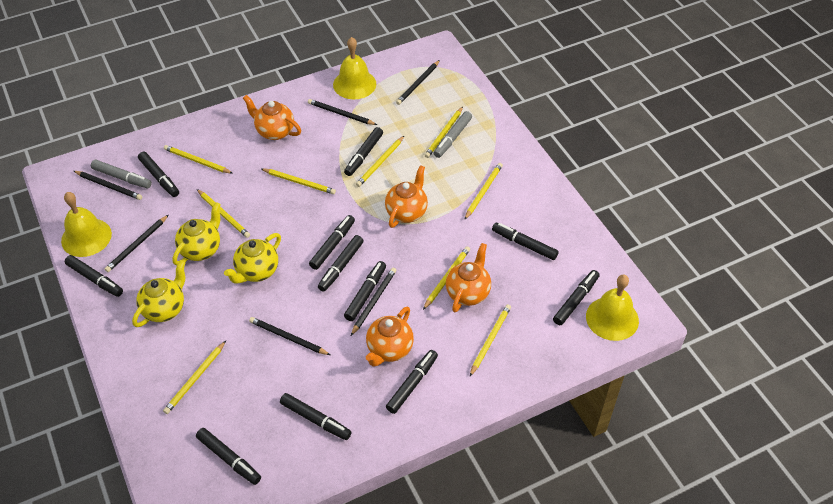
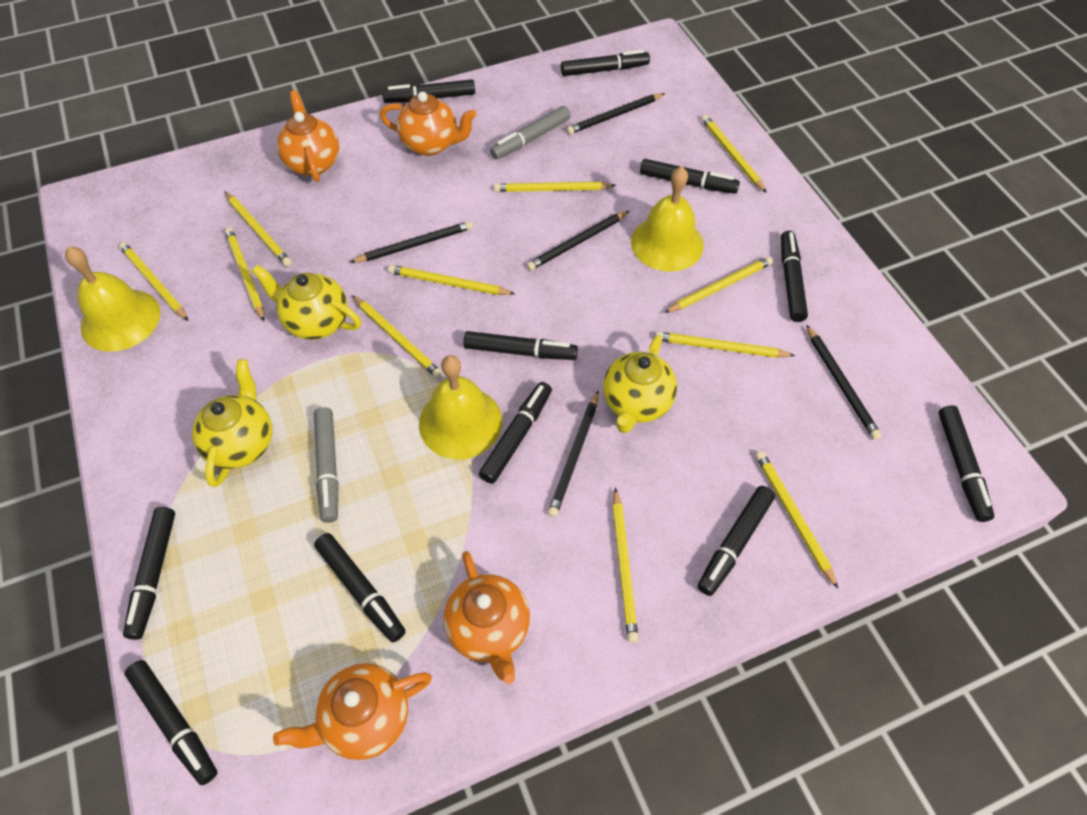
black pencil: [74,171,142,200] [105,215,168,272] [249,317,330,355] [308,99,377,125] [351,268,396,336] [396,60,440,105] = 6 -> [351,221,473,263] [527,210,630,271] [548,390,599,517] [566,93,665,134] [806,325,882,440] = 5
yellow pencil: [163,341,226,414] [164,145,233,174] [197,189,250,238] [262,168,336,194] [356,136,404,187] [423,246,470,310] [425,107,463,158] [464,163,503,220] [470,304,511,376] = 9 -> [119,242,188,321] [225,192,292,266] [225,227,265,321] [352,295,442,378] [388,265,515,295] [494,182,616,192] [612,488,638,643] [655,332,795,358] [664,257,773,313] [701,115,767,193] [755,451,838,589] = 11

